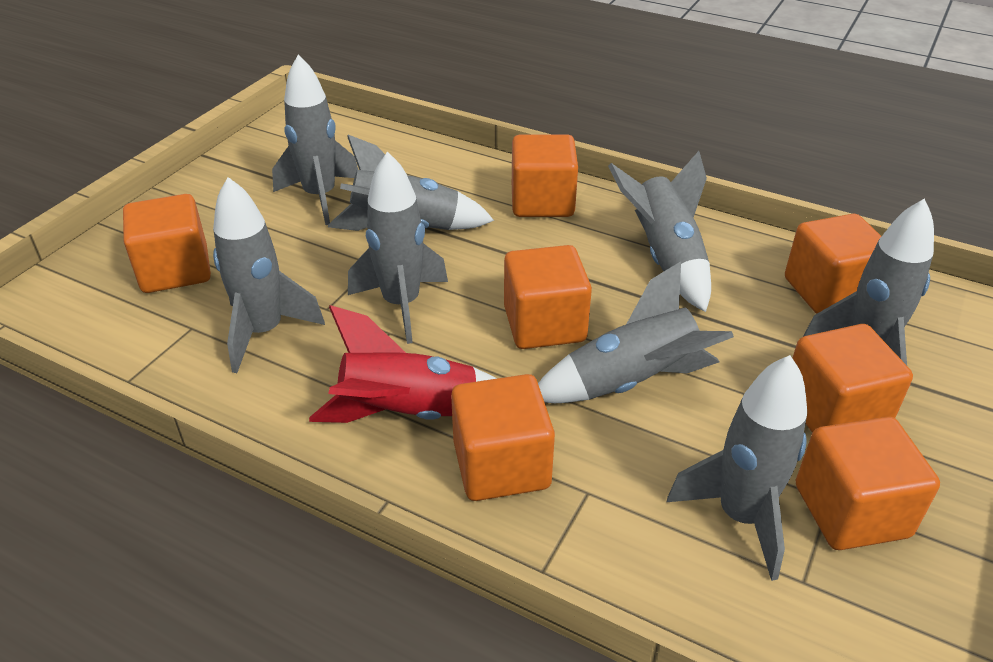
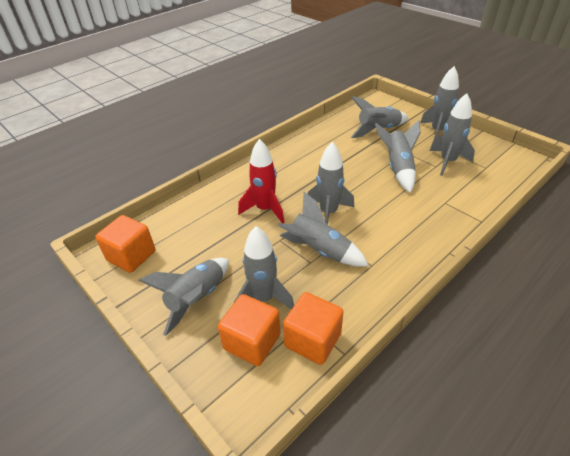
orange cube: [123,194,211,293] [451,374,555,501] [504,245,592,349] [512,135,578,217] [785,214,881,314] [792,324,913,433] [796,417,940,550] = 7 -> [95,215,155,273] [218,294,281,366] [283,292,344,365] = 3

